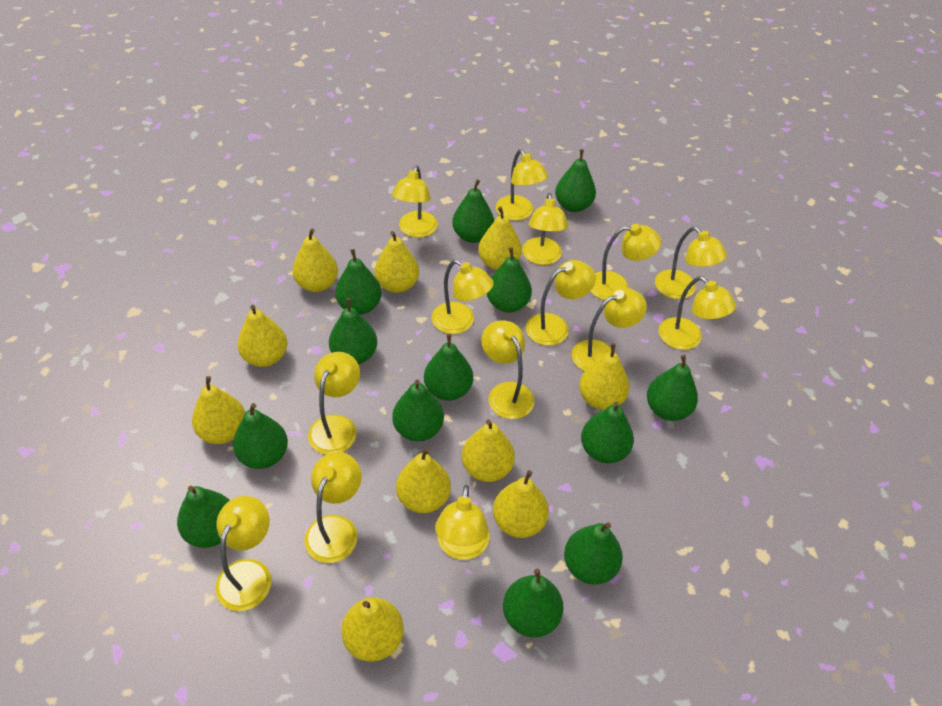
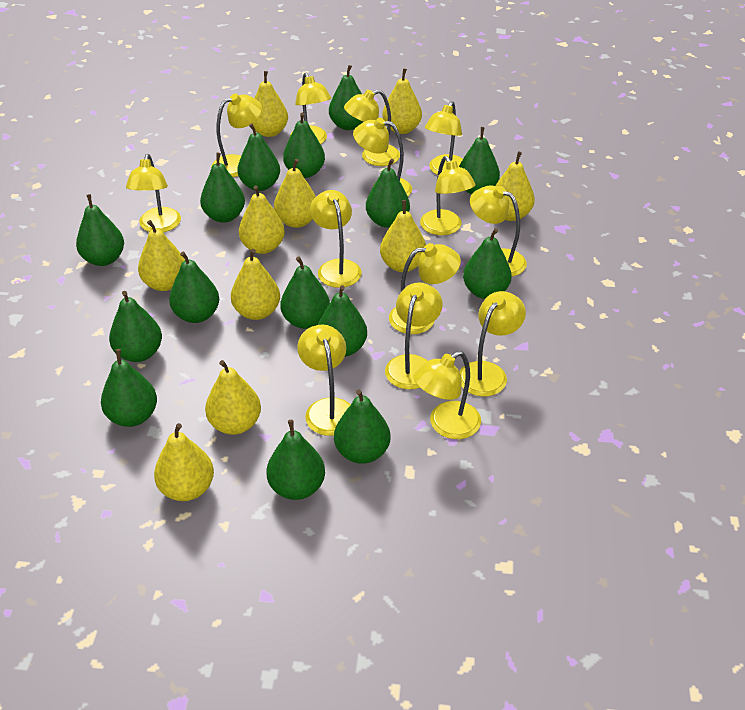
green pear: [177,486,230,548] [233,403,288,469] [329,298,377,364] [335,249,382,315] [392,380,444,441] [424,334,473,401] [452,179,494,243] [487,247,532,313] [503,569,564,637] [555,149,596,212] [564,522,623,585] [581,401,634,463] [647,355,698,421] = 13 -> [76,194,124,266] [101,349,157,427] [109,291,162,362] [169,252,219,323] [200,153,245,223] [237,123,280,191] [266,420,325,500] [280,256,330,329] [283,112,325,178] [318,285,367,357] [329,65,363,130] [334,389,390,464] [366,159,410,228] [459,127,500,194] [463,228,512,299] = 15

